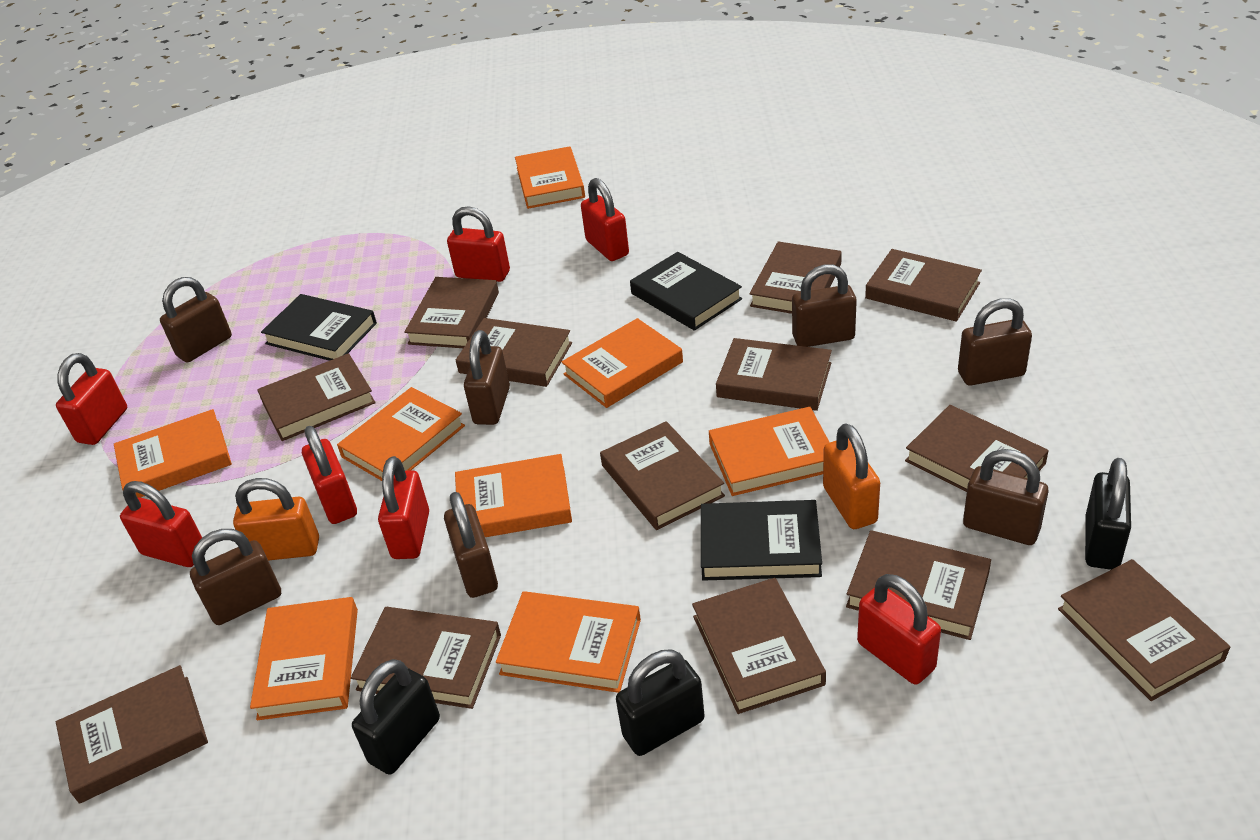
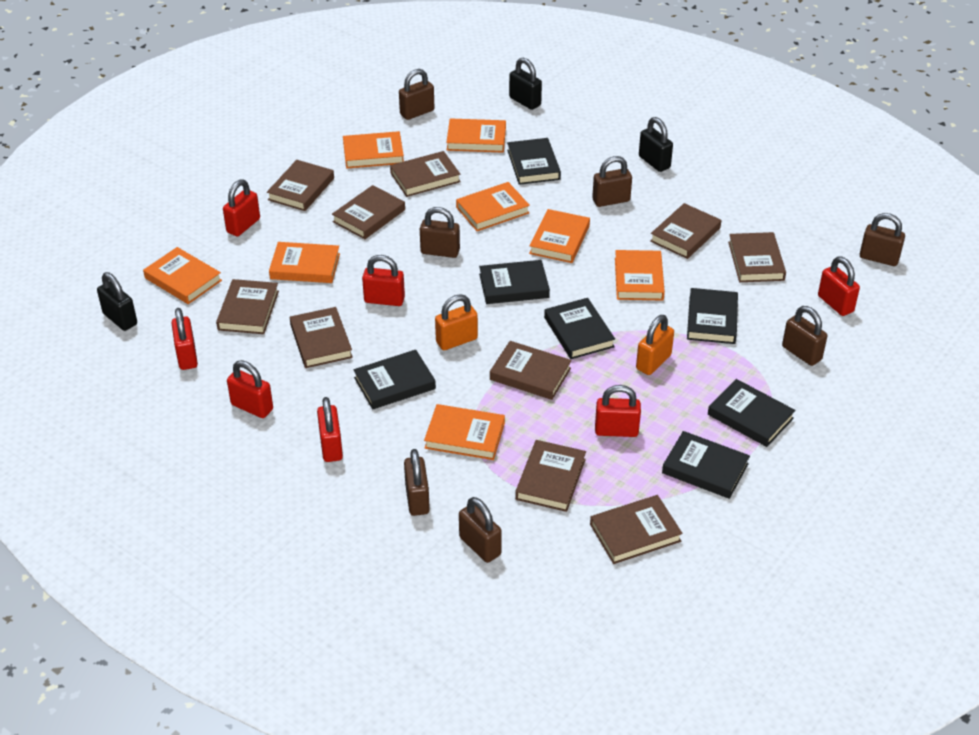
black book: [261,294,377,361] [630,252,742,331] [701,500,822,581] = 3 -> [353,350,436,410] [479,260,550,304] [507,138,561,185] [544,298,615,359] [662,431,750,499] [687,288,738,344] [708,379,795,447] = 7
brown book: [56,665,208,804] [257,353,376,441] [351,607,501,709] [404,277,499,348] [456,318,572,387] [600,421,725,530] [692,578,826,714] [716,338,832,411] [749,242,842,314] [846,530,991,640] [865,249,982,322] [905,405,1049,492] [1058,559,1230,701] = 13 -> [216,279,279,334] [267,160,334,211] [290,307,353,368] [332,185,405,239] [390,151,461,197] [490,341,572,400] [515,440,586,512] [590,495,683,564] [650,203,721,259] [728,232,786,282] = 10

